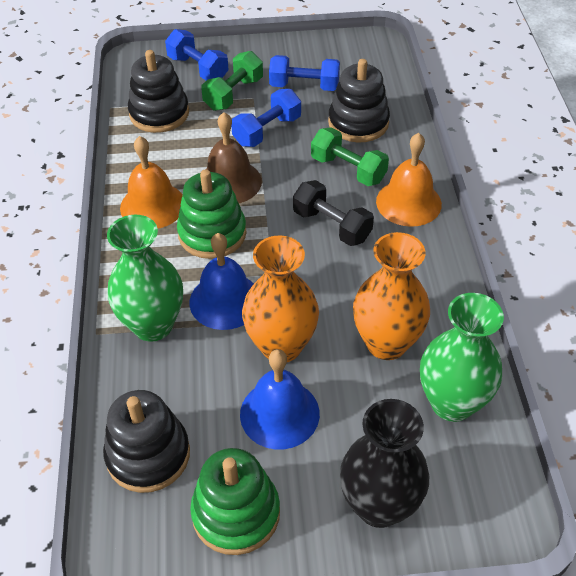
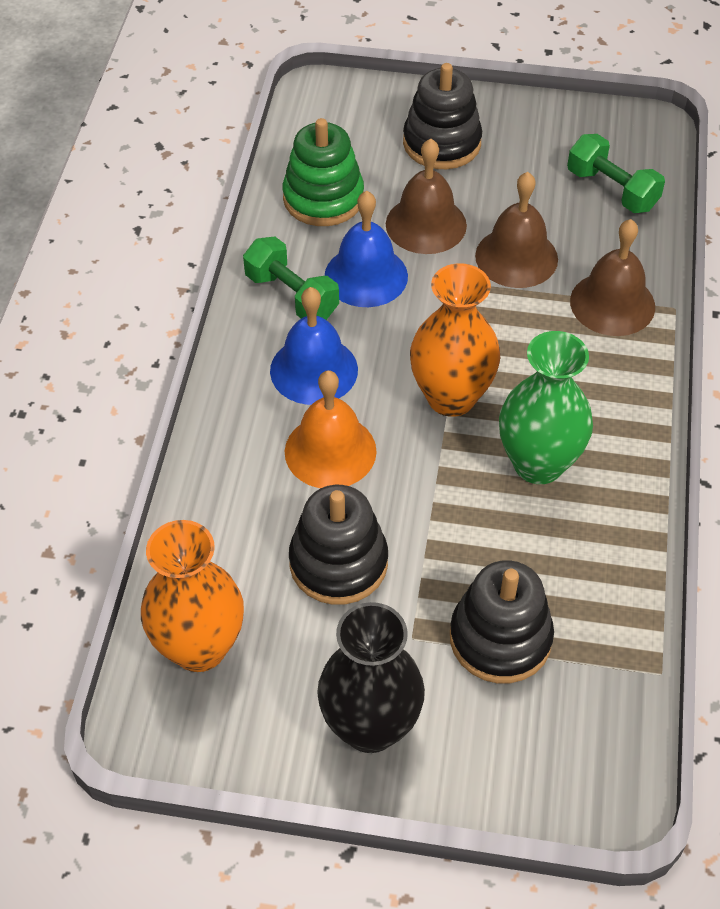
black dumbbell: [293,180,374,246] = 1 -> none = 0
blue dumbbell: [165,29,229,81] [231,89,301,147] [269,55,340,91] = 3 -> none = 0
brown bell: [206,112,262,203] = 1 -> [386,138,467,254] [475,172,558,288] [570,219,655,336] = 3
green stacking toy: [177,169,246,259] [190,448,280,555] = 2 -> [283,118,364,226] = 1
green vase: [107,215,183,342] [420,293,504,422] = 2 -> [499,331,593,484] = 1
orange bell: [120,136,183,229] [376,133,442,227] = 2 -> [285,370,377,488] = 1

